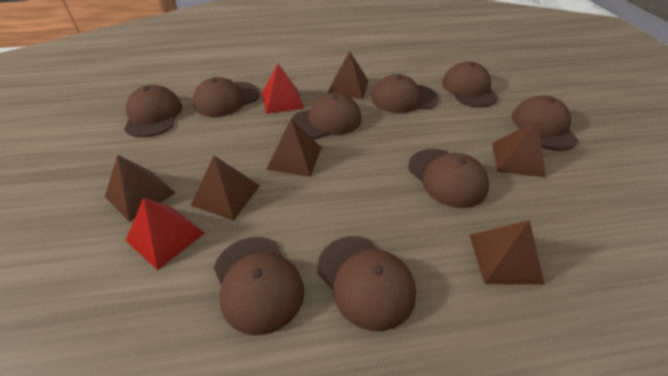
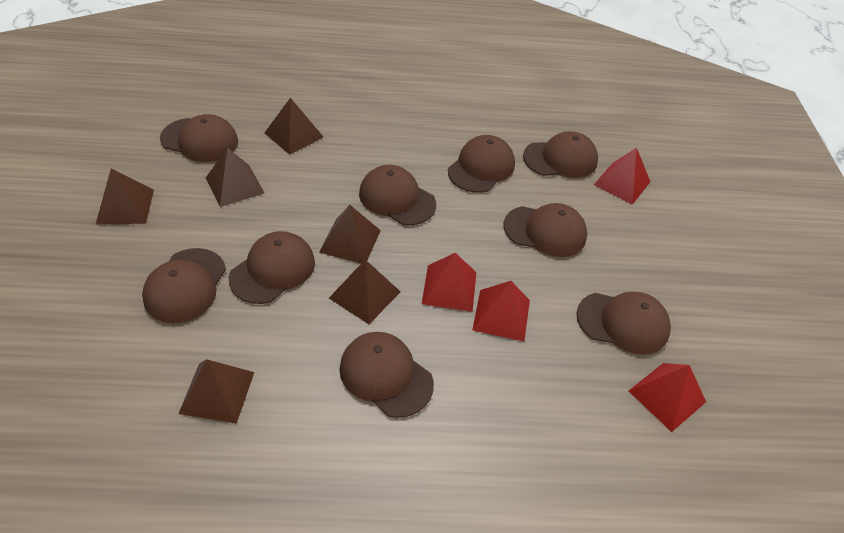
red pyramid: [125,197,205,270] [261,64,304,114] = 2 -> [422,253,476,312] [472,281,530,341] [594,148,650,205] [629,363,706,432] = 4

